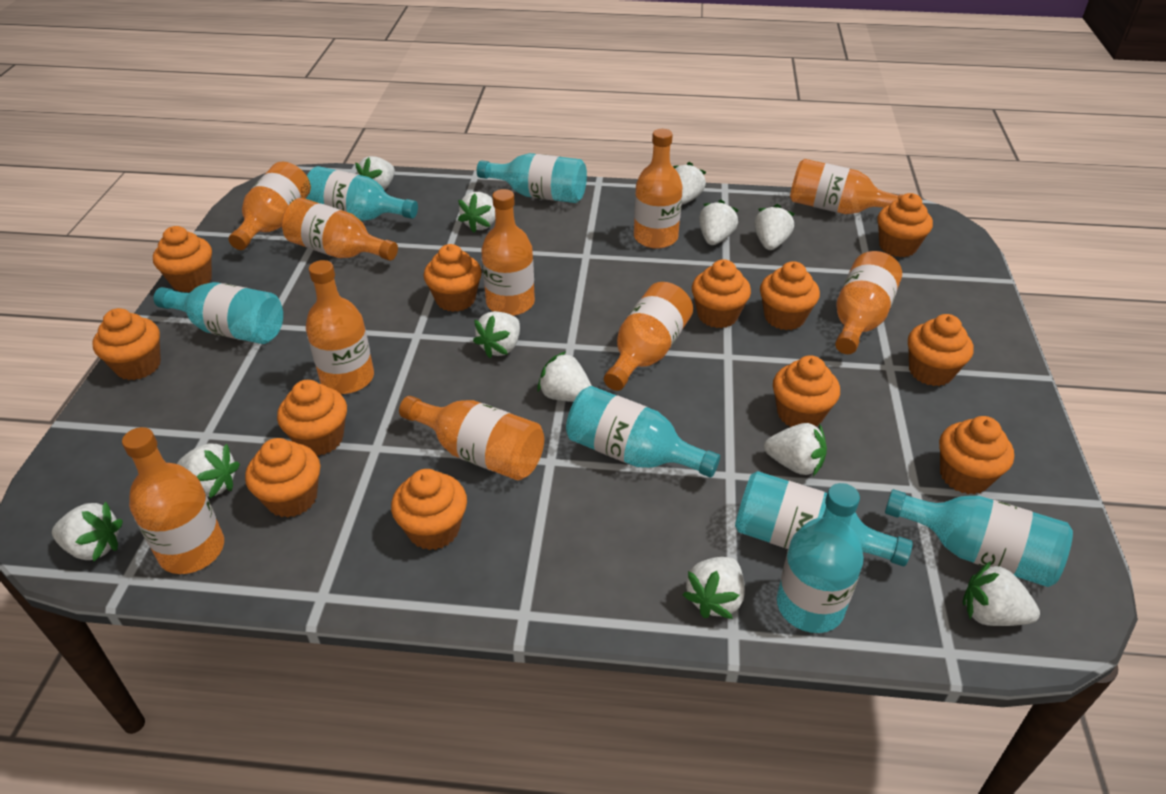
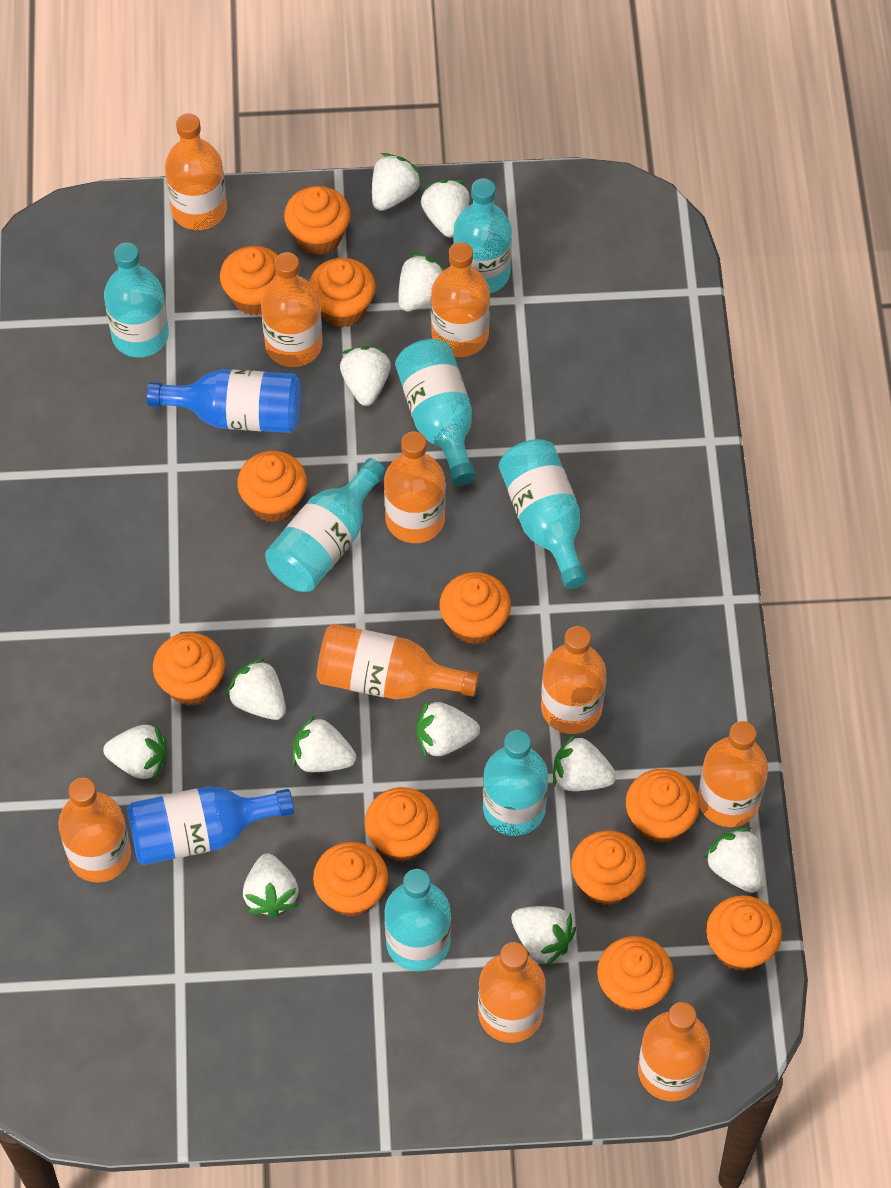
blue bottle: none = 0 -> [127,786,294,865] [146,369,301,433] = 2

